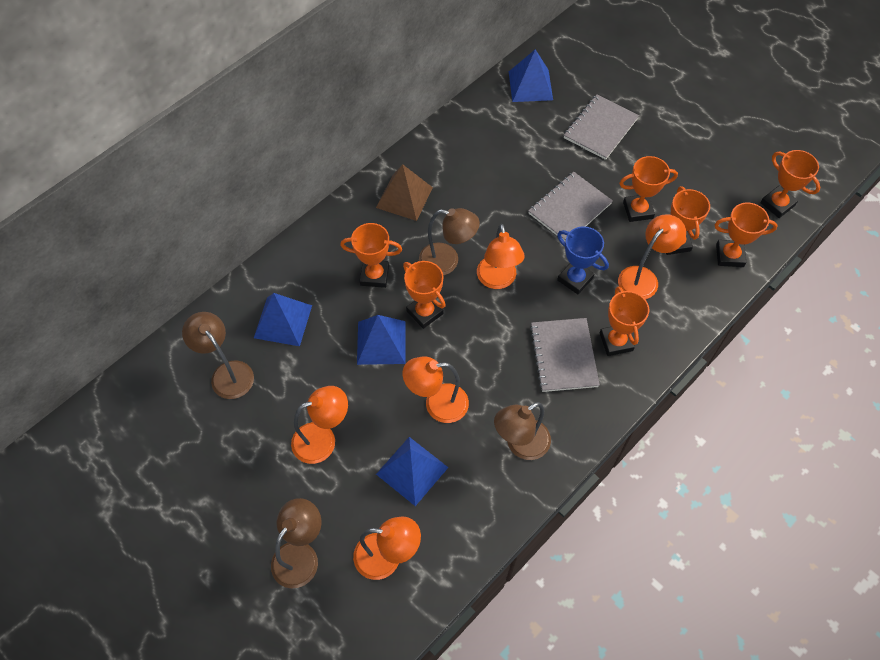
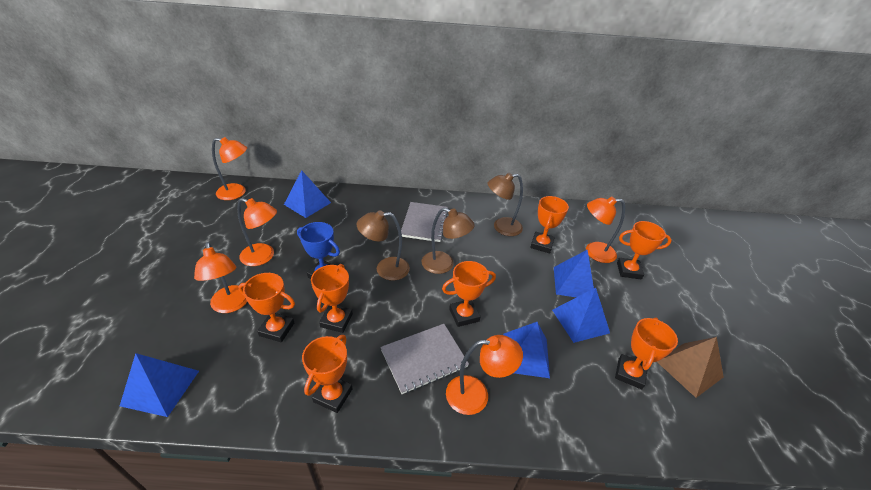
blue pyramid: [254,293,312,346] [357,315,406,365] [376,437,449,506] [509,49,553,102] = 4 -> [120,353,199,417] [284,170,331,218] [503,322,550,378] [552,288,610,343] [554,250,594,297] = 5
brown lamp: [182,312,254,399] [271,498,322,589] [419,208,480,276] [494,402,551,460] = 4 -> [357,210,410,281] [422,208,475,274] [488,173,523,236] = 3
grey notebook: [528,172,613,242] [530,318,600,392] [564,94,639,160] = 3 -> [380,324,469,394] [401,202,448,242] = 2

